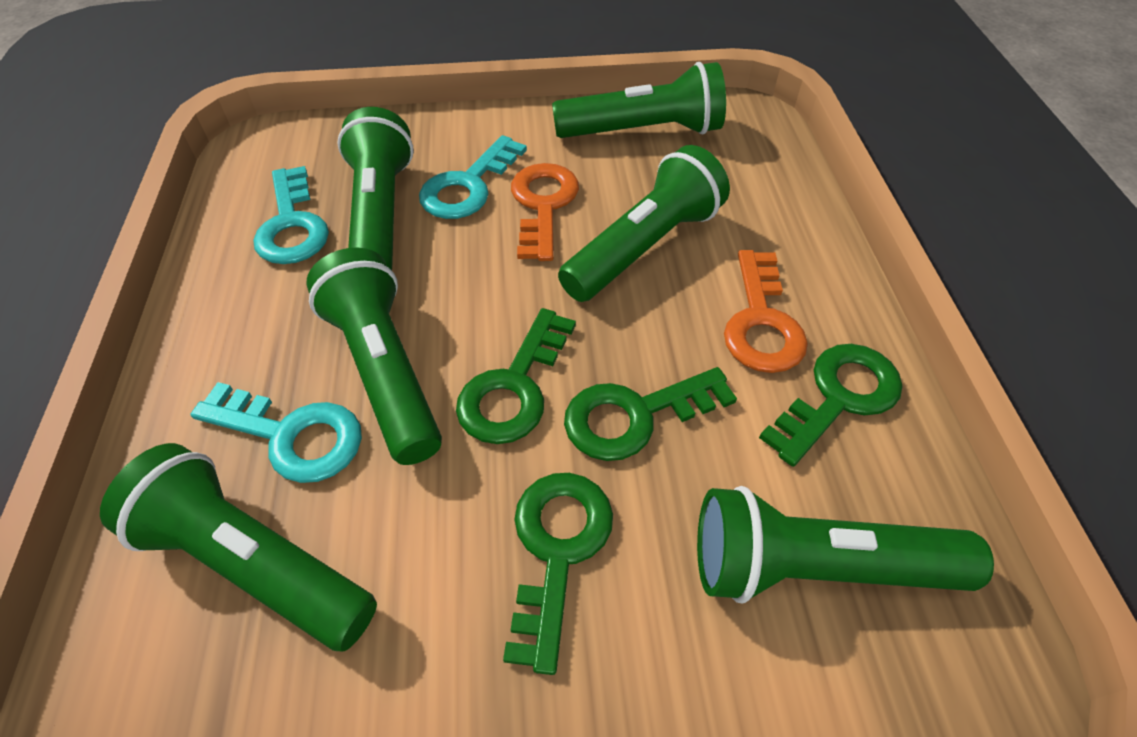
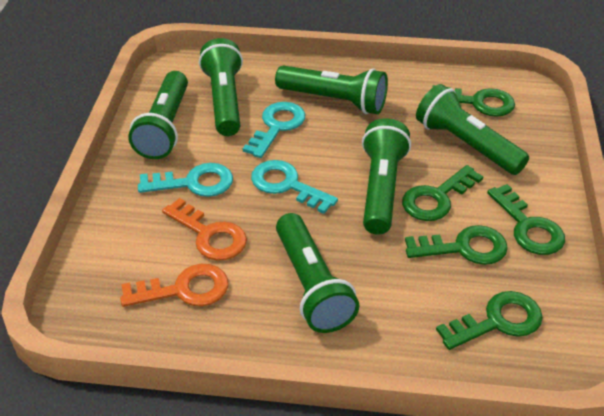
green key: [456,308,576,444] [503,473,613,675] [564,367,737,461] [759,344,902,467] = 4 -> [402,165,484,221] [405,225,508,265] [433,85,515,117] [436,291,543,350] [487,184,565,255] = 5

